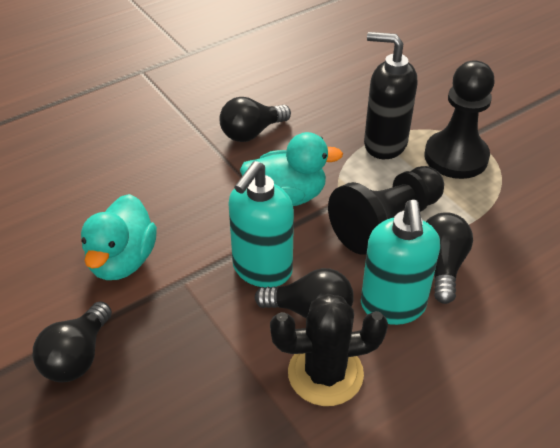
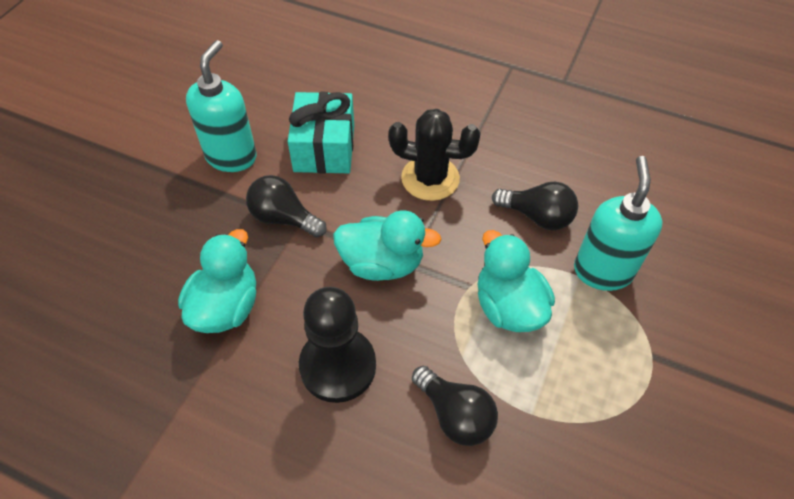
black light bulb: [33,301,112,382] [219,97,291,142] [255,268,354,319] [426,212,473,304] = 4 -> [246,175,327,238] [412,366,498,446] [492,182,578,230] = 3
black pawn: [328,166,444,255] [425,60,495,179] = 2 -> [299,287,376,403] = 1
black soap dispenser: [364,32,417,159] = 1 -> none = 0
turquoise duck: [81,194,157,280] [240,132,343,206] = 2 -> [178,229,256,333] [333,210,442,281] [478,230,555,332] = 3
turquoise gift: none = 0 -> [288,92,354,174] = 1

